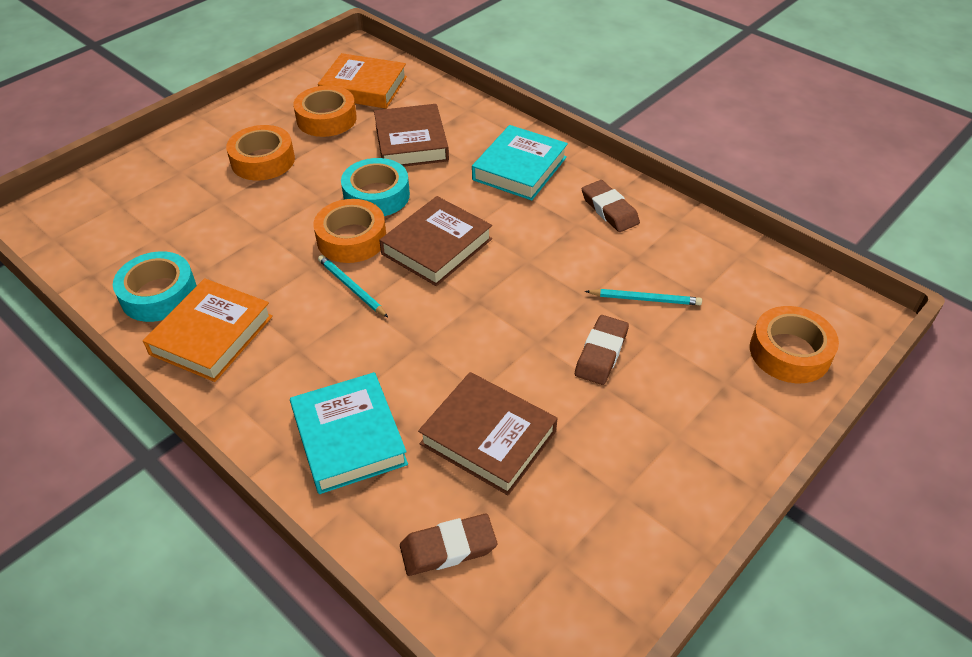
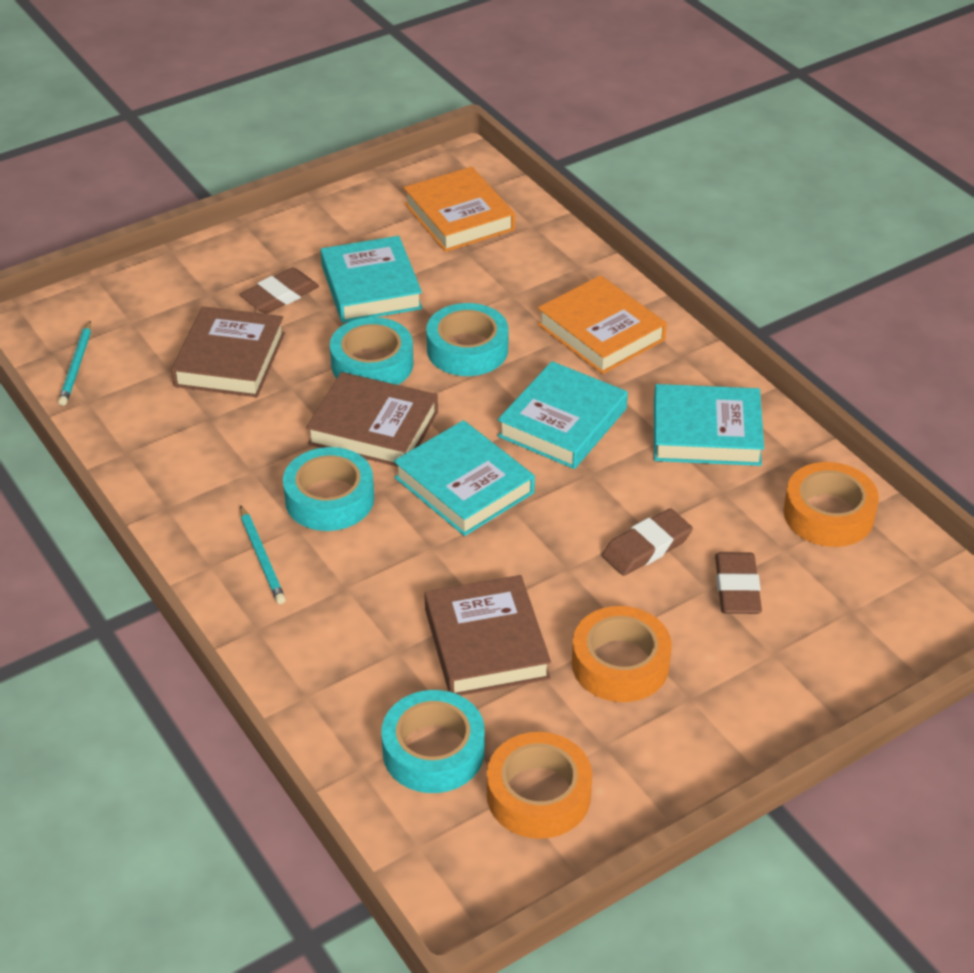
orange tape: [226,125,295,180] [293,85,357,137] [313,199,386,263] [750,306,839,383] = 4 -> [487,732,592,839] [572,606,672,702] [784,462,879,547] = 3
turquoise book: [290,372,408,494] [472,125,568,201] = 2 -> [320,236,422,323] [394,420,535,536] [498,361,628,469] [654,384,764,466] = 4
turquoise tape: [113,251,197,322] [341,158,410,216] = 2 -> [283,447,374,531] [330,317,414,385] [381,690,485,793] [426,303,509,376] = 4

